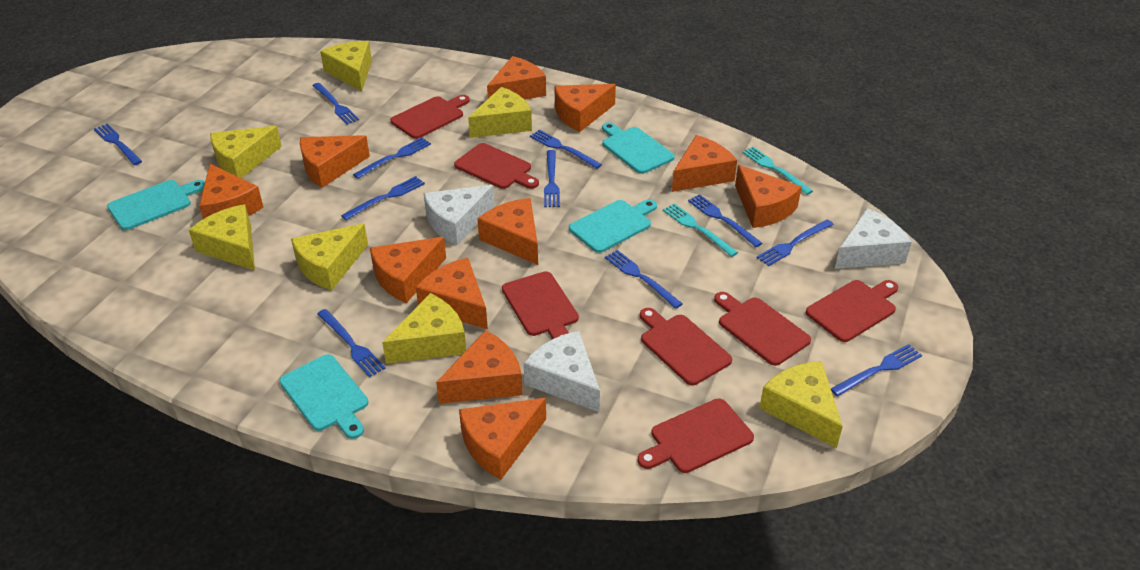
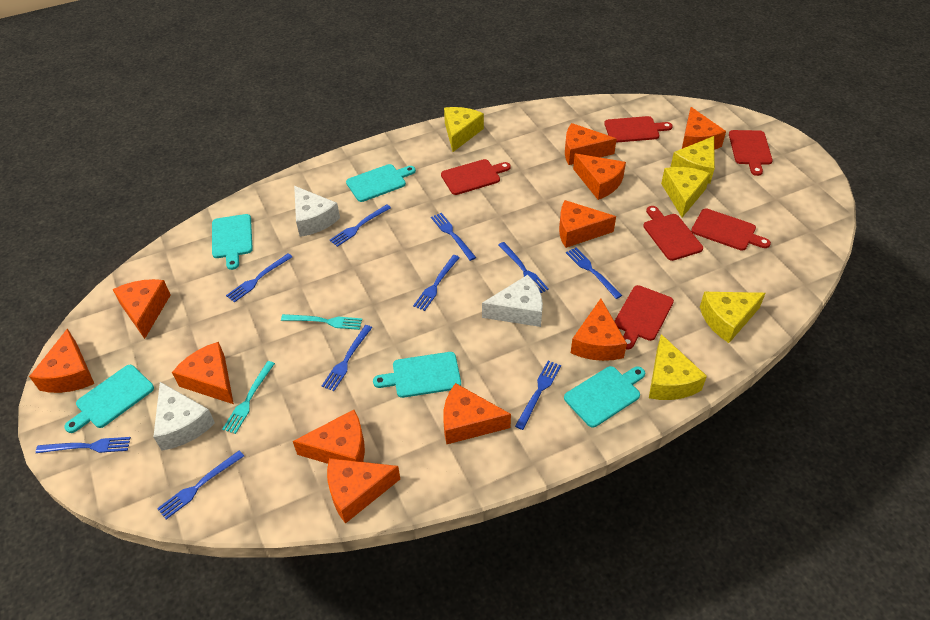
blue fork: [94,123,142,165] [312,83,359,125] [317,309,386,377] [341,176,425,220] [353,137,431,179] [530,130,602,169] [544,150,560,207] [605,250,683,309] [688,194,762,247] [757,219,834,266] [831,344,922,396] = 11 -> [36,437,131,453] [157,450,244,519] [226,253,292,302] [322,325,372,391] [329,204,391,247] [413,255,460,311] [431,213,476,261] [498,242,549,293] [515,360,561,430] [566,248,622,299] = 10
red cutting board: [390,95,470,139] [454,143,539,189] [502,271,579,339] [638,399,754,473] [640,308,732,385] [714,292,811,366] [806,280,898,342] = 7 -> [441,159,511,195] [604,116,673,143] [614,285,674,350] [643,206,703,261] [691,208,771,251] [729,130,773,176] = 6
turquoise cutting board: [107,180,205,230] [279,354,368,439] [569,199,657,253] [602,122,675,174] = 4 -> [64,365,154,433] [212,214,253,270] [346,164,416,202] [373,352,461,398] [564,366,645,428] = 5
yellow cheese: [189,204,255,270] [210,126,282,178] [291,223,368,291] [320,41,372,91] [382,293,466,364] [468,87,532,138] [759,361,843,448] = 7 -> [444,107,484,152] [649,334,707,400] [661,167,710,217] [671,136,715,184] [700,292,765,343] = 5

